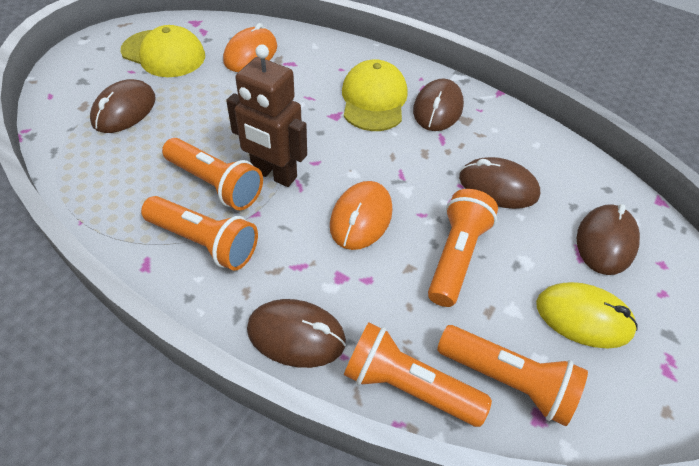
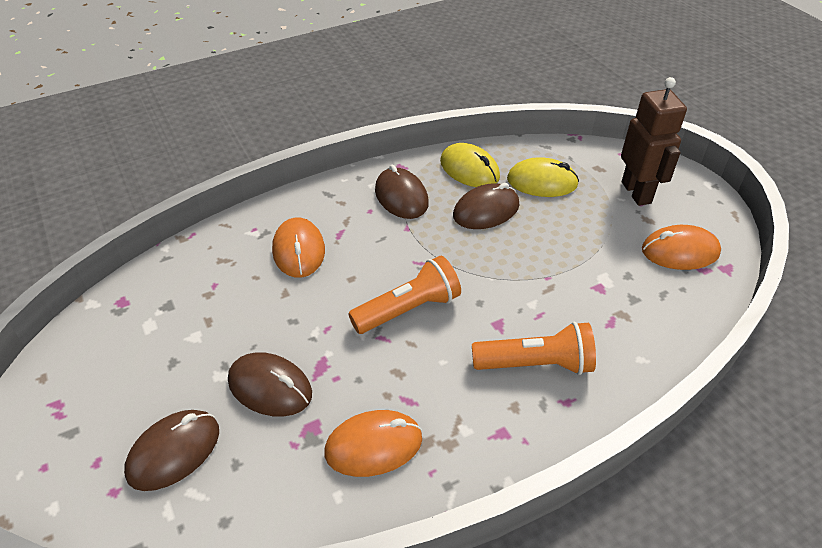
brown mouse: [90,79,156,133] [247,299,346,368] [413,78,464,131] [459,157,540,209] [577,204,640,275] = 5 -> [124,410,219,491] [228,352,312,417] [375,165,429,219] [453,183,519,229] = 4
orange flashlight: [141,196,258,271] [162,138,263,210] [344,322,492,427] [428,189,498,307] [437,325,588,426] = 5 -> [348,256,461,334] [472,322,596,375] = 2
orange mouse: [223,23,277,72] [330,181,393,250] = 2 -> [272,218,325,278] [324,410,422,477] [642,225,721,270] = 3
yellow cap: [121,25,205,77] [342,60,407,131] = 2 -> none = 0
yellow mouse: [536,282,638,348] = 1 -> [440,143,500,187] [507,157,579,197] = 2

